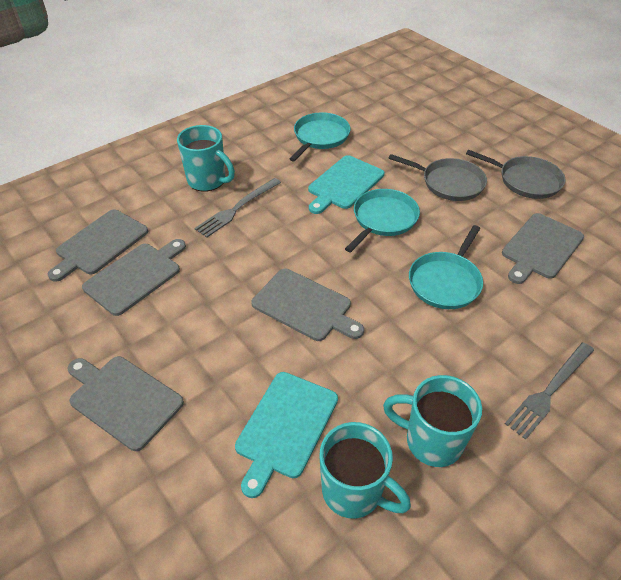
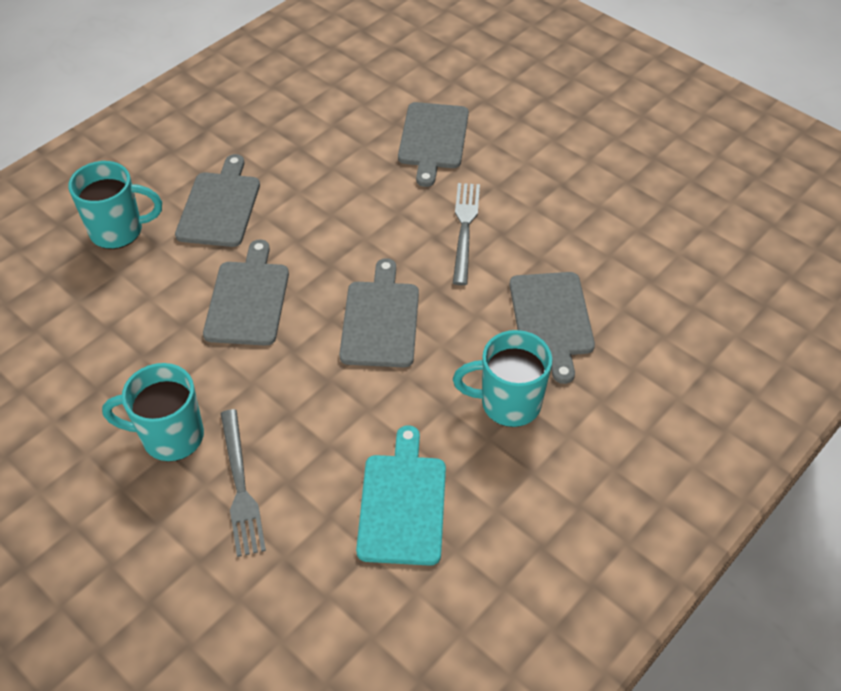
grey pan: [388,154,487,201] [466,150,565,199] = 2 -> none = 0
turquoise cutting board: [235,372,338,498] [308,155,384,214] = 2 -> [356,425,446,566] = 1
turquoise pan: [289,113,351,162] [345,189,420,253] [409,225,483,309] = 3 -> none = 0

